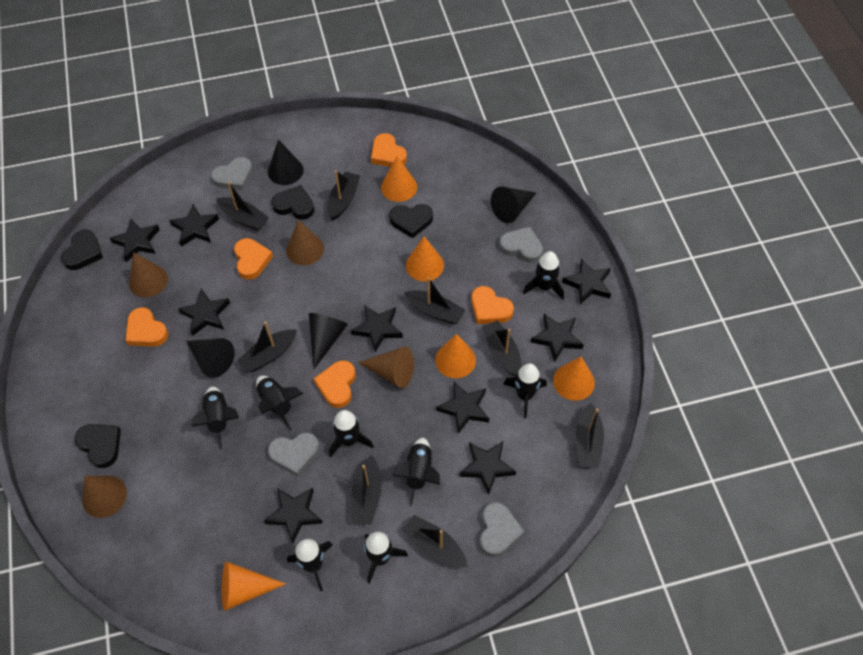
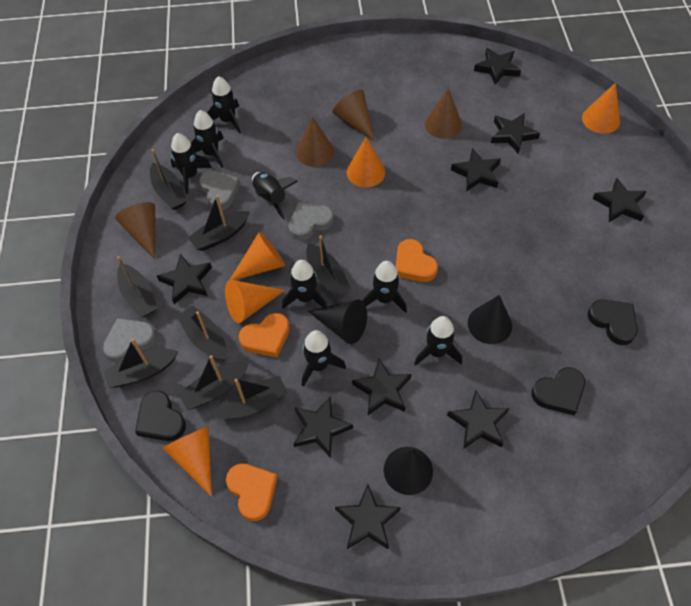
black cone: [186,338,235,378] [268,139,304,185] [309,313,348,369] [491,187,536,223] = 4 -> [308,300,367,344] [384,447,433,495] [468,295,512,344] = 3
black heart: [61,229,103,270] [74,424,121,468] [271,185,315,220] [389,204,433,238] = 4 -> [135,391,186,441] [532,367,585,415] [587,299,638,345] = 3
grey heart: [211,157,253,190] [268,433,320,476] [479,502,525,557] [499,227,543,263] = 4 -> [103,318,156,362] [199,170,240,210] [288,202,334,240] = 3
orange heart: [125,307,168,347] [234,238,273,280] [314,360,356,408] [371,133,407,167] [471,286,514,324] = 5 -> [226,463,278,521] [239,313,290,357] [396,239,438,282] = 3

